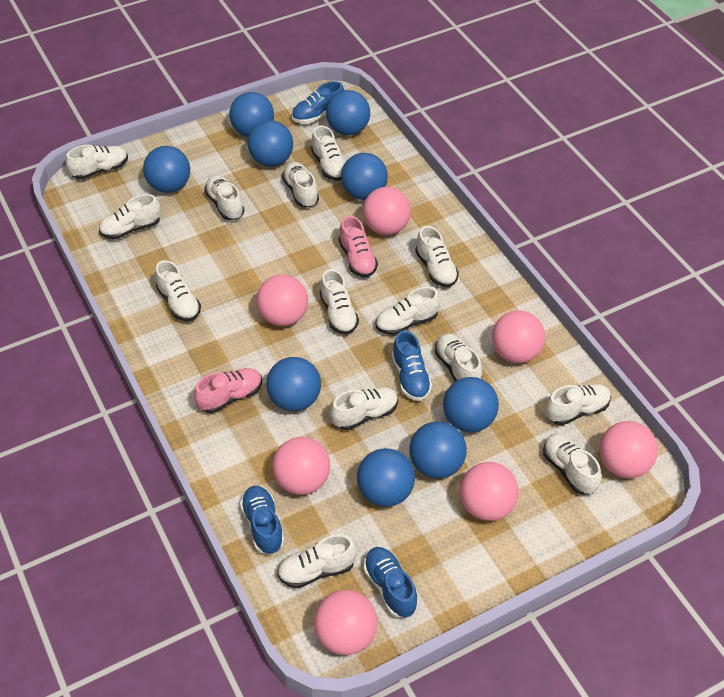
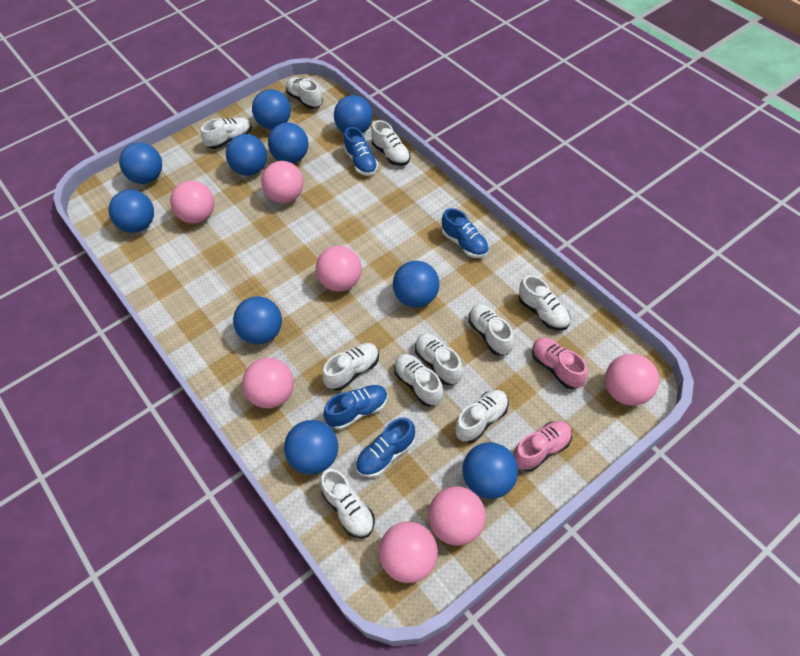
blue ball: [143,146,190,193] [229,92,274,137] [248,120,293,167] [266,357,321,411] [326,90,370,135] [341,153,388,200] [357,448,415,507] [409,421,467,479] [443,377,499,432] = 9 -> [109,190,154,233] [119,142,162,184] [226,134,267,176] [233,296,282,344] [252,89,291,129] [268,122,308,163] [284,420,338,475] [334,95,373,134] [393,261,440,308] [462,442,518,499] = 10
white shoe: [66,145,128,179] [99,194,161,239] [155,260,201,321] [204,175,245,220] [277,534,357,588] [282,162,319,207] [311,125,345,181] [320,269,359,335] [330,387,398,430] [376,287,440,335] [415,226,459,287] [435,333,482,382] [543,434,601,495] [545,384,611,425] = 14 -> [201,118,252,149] [286,77,323,109] [320,469,375,538] [322,343,379,391] [371,120,411,166] [394,354,444,407] [415,333,463,385] [455,390,509,443] [468,304,514,356] [519,275,570,331] = 10

